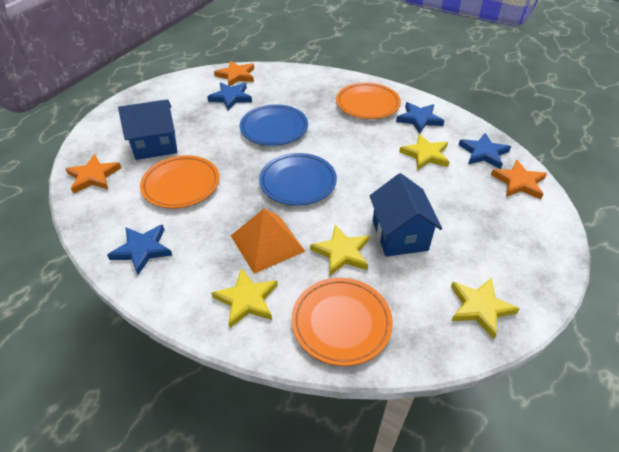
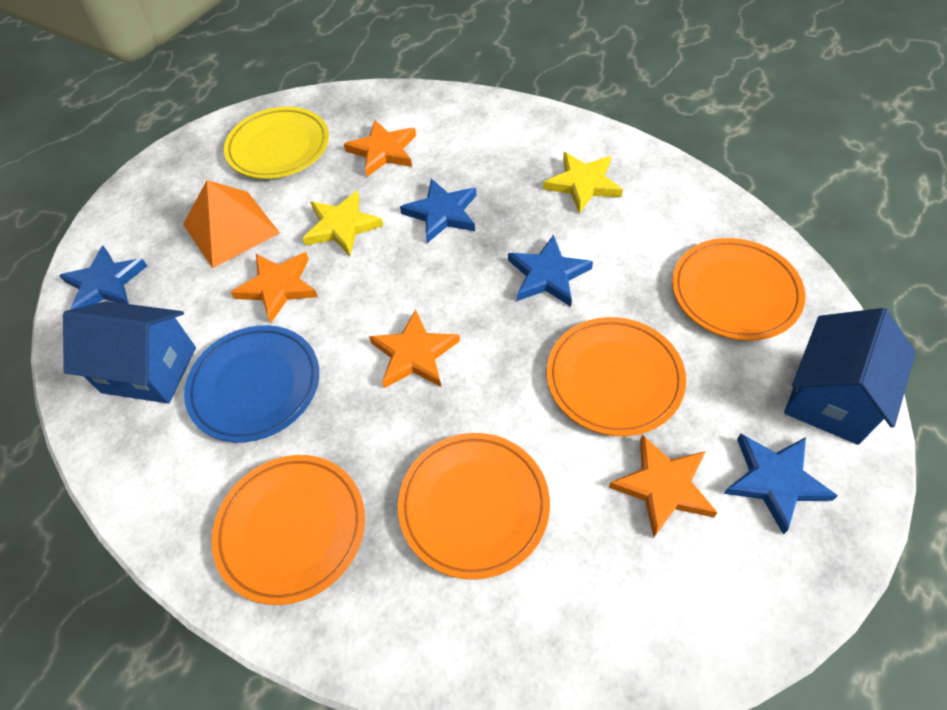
blue plate: [240,104,308,146] [259,153,337,205] = 2 -> [184,325,319,442] = 1
orange plate: [140,155,219,208] [292,278,393,366] [336,82,401,119] = 3 -> [212,455,365,605] [398,433,550,580] [547,317,686,436] [672,238,806,341] = 4
orange star: [66,154,121,194] [214,61,254,86] [491,159,547,199] = 3 -> [231,252,318,323] [344,120,416,177] [369,309,460,388] [609,435,718,538] = 4
yellow plate: none = 0 -> [224,107,329,179] = 1
yellow star: [211,268,278,328] [310,225,369,276] [399,134,449,170] [451,278,519,339] = 4 -> [303,190,383,256] [543,152,623,213] = 2

